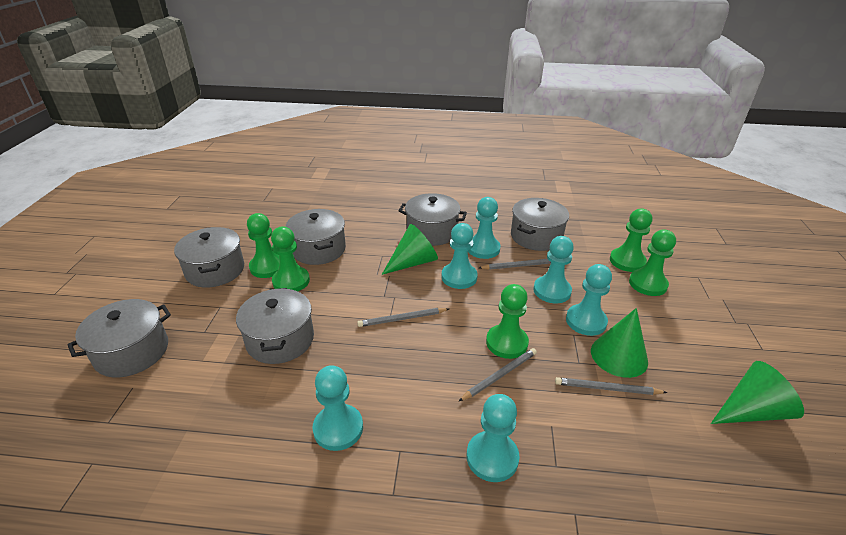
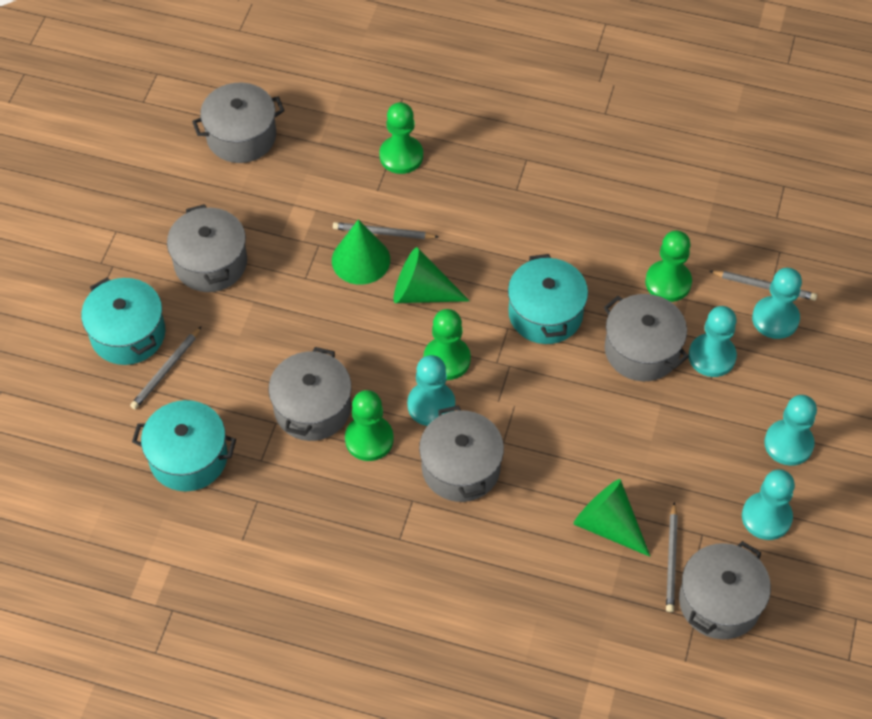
green pawn: [247,213,280,278] [271,226,310,291] [486,284,529,359] [610,209,652,272] [629,230,676,296] = 5 -> [345,390,394,461] [379,102,423,174] [423,309,471,380] [645,231,692,302] = 4
turquoise pawn: [312,365,363,451] [442,223,478,289] [466,394,520,482] [468,197,501,259] [533,236,574,303] [566,264,612,336] = 6 -> [407,355,455,426] [688,306,737,377] [742,469,795,540] [752,268,802,339] [764,395,817,466] = 5
turquoise pot: none = 0 -> [81,278,165,365] [132,400,236,491] [508,254,588,344] = 3

